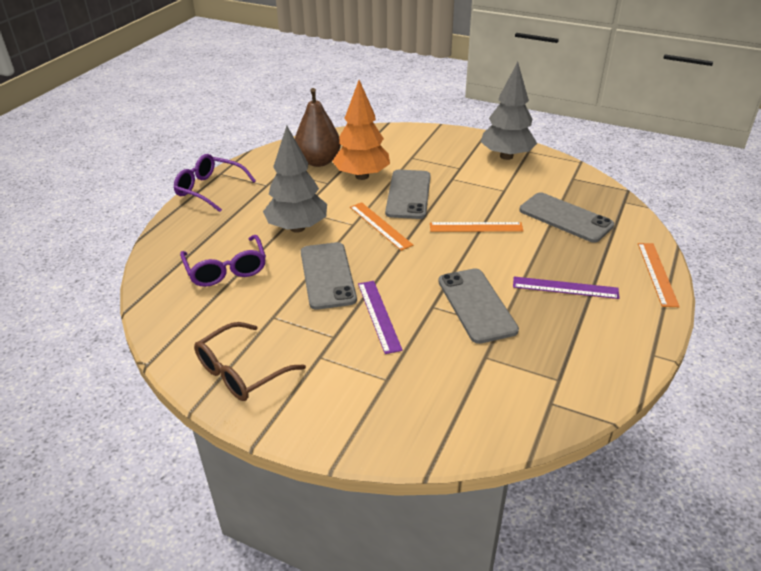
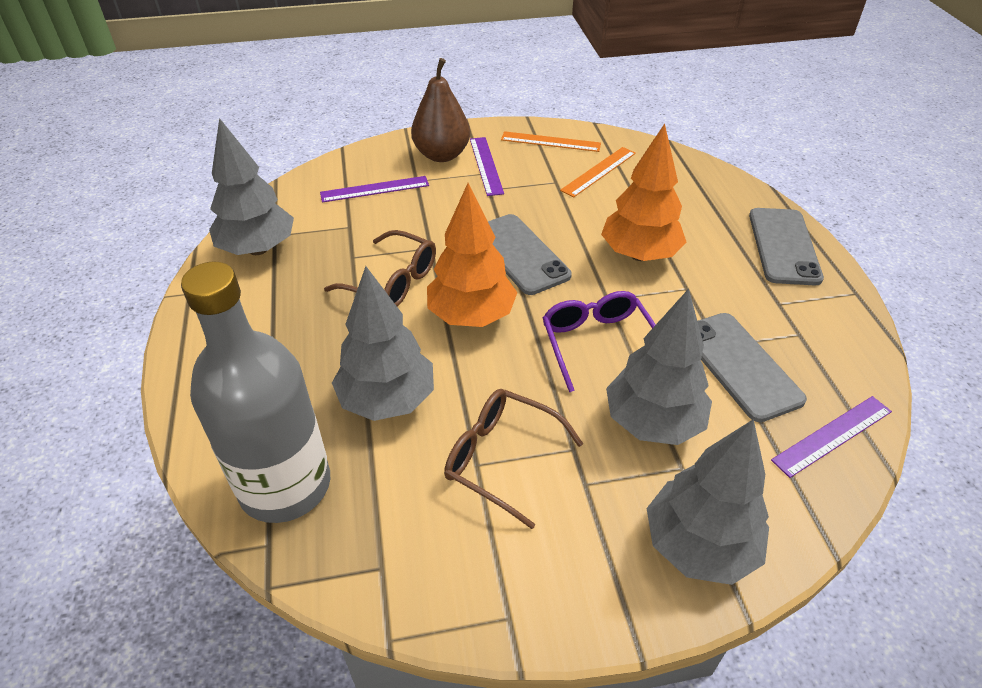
brown glasses: [194,322,306,401] = 1 -> [324,230,436,306] [444,389,583,529] = 2
grey bottle: none = 0 -> [181,261,330,523] = 1
grey phone: [301,242,357,310] [385,170,430,219] [438,268,519,344] [520,192,614,243] = 4 -> [488,214,572,295] [698,313,807,422] [749,208,824,285] = 3
grey tree: [263,126,327,233] [481,62,537,160] = 2 -> [209,118,294,255] [332,266,434,421] [606,289,712,445] [647,419,769,585] = 4
orange ruler: [350,202,414,251] [430,222,524,232] [638,243,680,307] = 3 -> [501,131,601,152] [560,147,636,197] = 2
orange tree: [332,80,390,180] = 1 -> [427,183,517,327] [601,123,686,261] = 2
purple glasses: [174,154,256,212] [180,235,266,287] = 2 -> [543,291,656,392] = 1
purple ruler: [358,281,403,354] [513,277,620,299] = 2 -> [320,176,429,203] [470,137,504,196] [771,396,892,478] = 3

